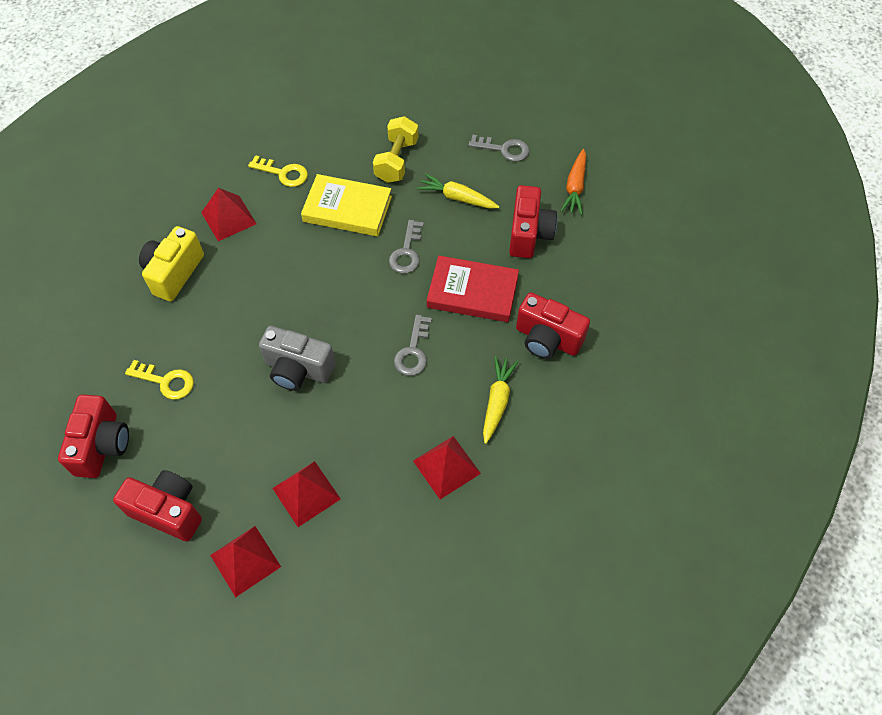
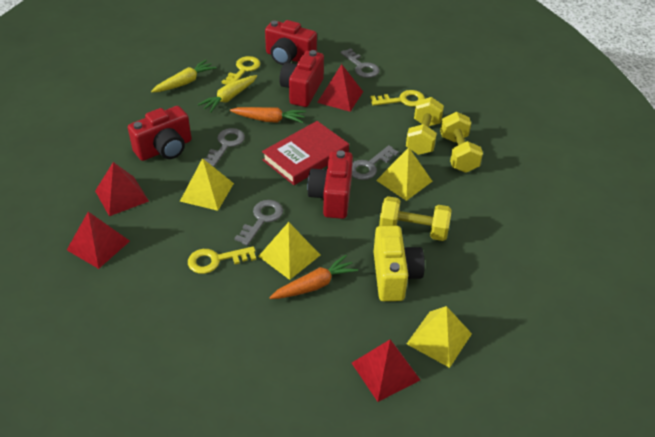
grey camera: [259,326,335,391] = 1 -> none = 0
grey key: [389,220,424,274] [394,315,432,376] [468,135,529,162] = 3 -> [204,128,245,167] [234,200,283,246] [341,48,379,78] [352,145,399,180] = 4
orange carrot: [561,149,586,215] = 1 -> [230,107,306,123] [269,255,358,299] = 2
yellow book: [301,174,392,236] = 1 -> none = 0
yellow dumbbell: [373,116,419,183] = 1 -> [379,196,452,241] [406,97,444,155] [440,112,483,173] = 3
yellow key: [125,360,194,400] [248,155,308,187] = 2 -> [188,246,256,274] [222,56,260,85] [371,90,425,107] = 3
yellow pyramid: none = 0 -> [180,158,234,211] [258,222,320,280] [376,147,432,201] [407,306,472,368] = 4

